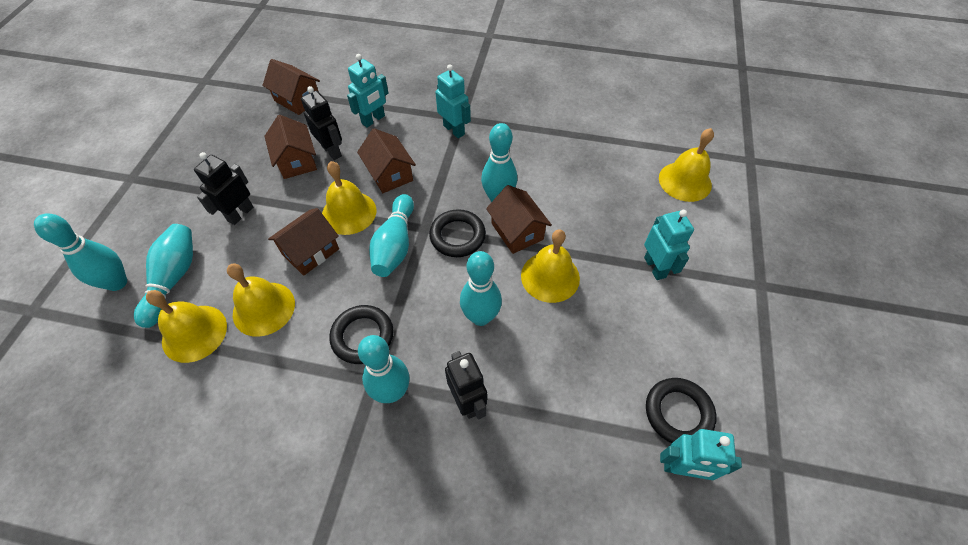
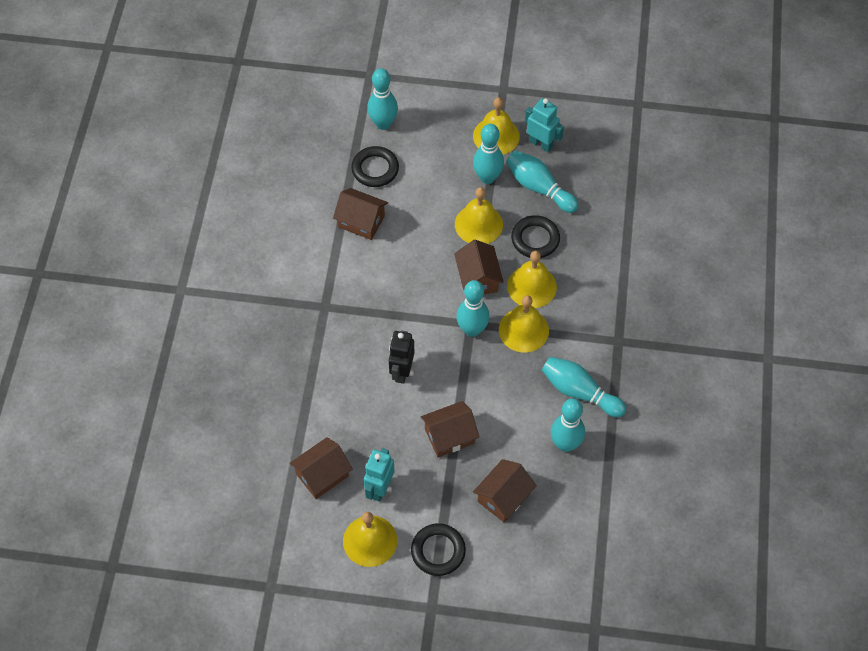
black robot: [194,152,253,225] [301,86,342,160] [445,351,487,420] = 3 -> [389,331,414,384] = 1
turquoise robot: [347,54,389,128] [435,64,471,138] [644,210,694,280] [660,429,742,480] = 4 -> [364,448,395,502] [525,98,564,152] = 2

